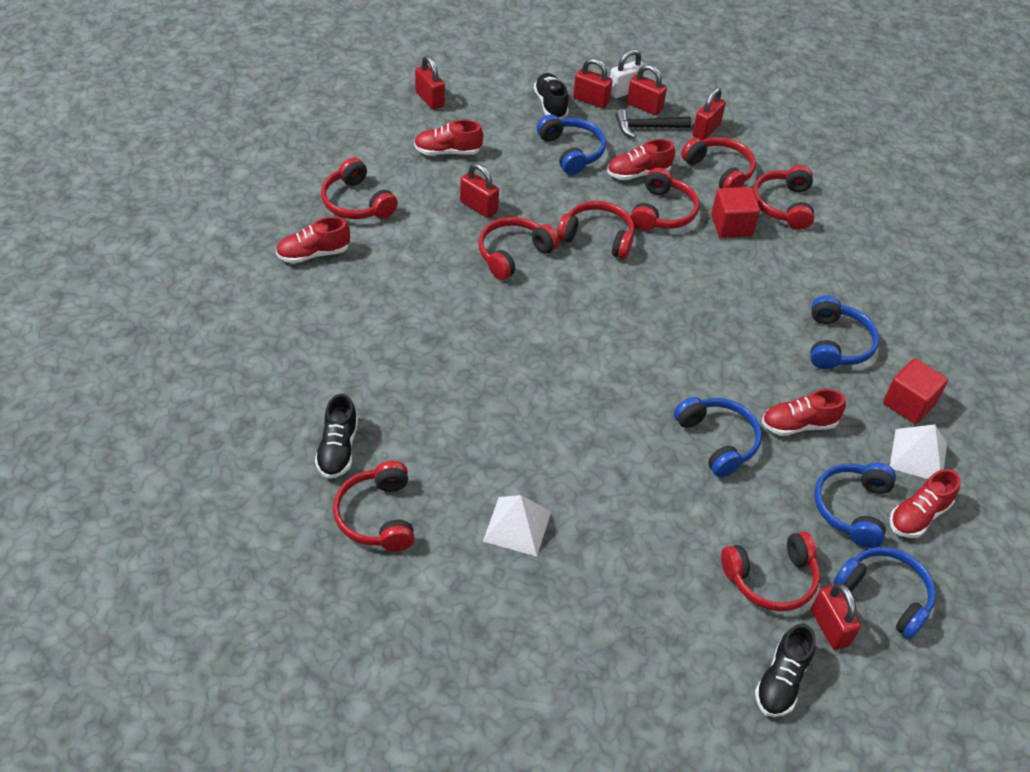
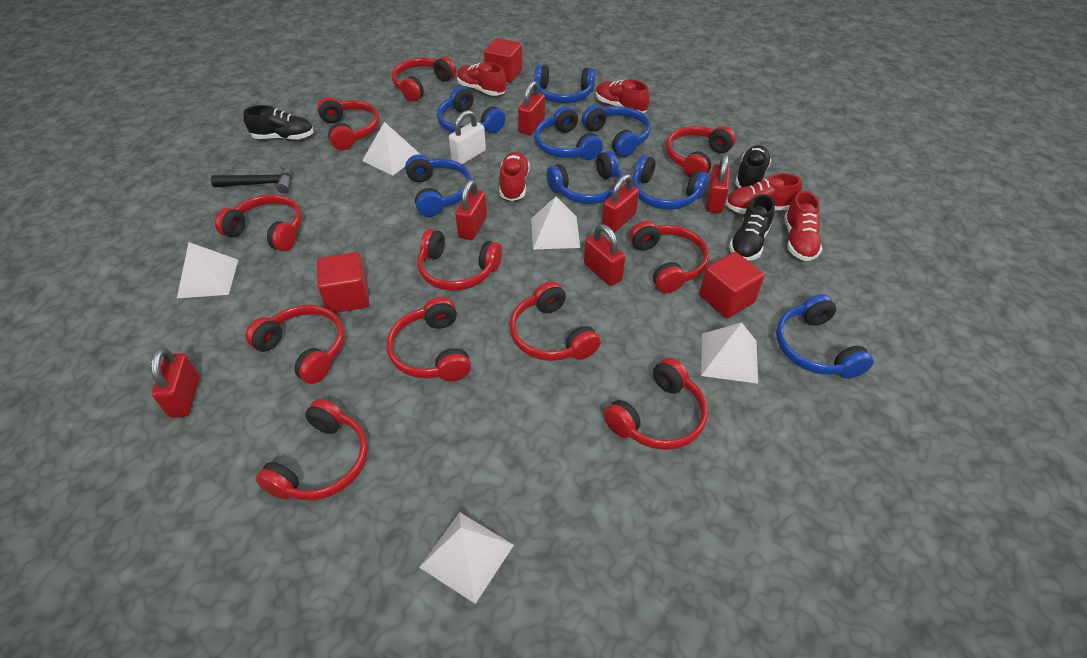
blue headphones: [537,115,606,175] [674,397,762,477] [810,295,879,369] [814,462,896,548] [834,547,936,639] = 5 -> [405,154,471,217] [437,86,505,133] [534,65,595,103] [534,106,603,160] [547,151,622,204] [582,105,651,157] [632,155,709,210] [776,294,874,379] = 8
red cube: [711,187,760,238] [883,358,948,424] = 2 -> [317,252,369,313] [484,38,523,83] [699,252,765,318] = 3
red headphones: [321,158,398,219] [333,461,415,551] [478,217,559,280] [557,201,635,259] [630,168,699,231] [681,137,756,188] [721,531,820,611] [753,165,814,230] = 8 -> [215,194,302,251] [246,305,345,384] [256,399,368,500] [317,97,380,150] [387,297,471,381] [391,57,456,102] [417,229,502,291] [510,281,601,361] [604,358,708,450] [630,221,709,293] [666,126,736,177] = 11
white pyramid: [483,495,552,556] [890,424,947,479] = 2 -> [177,242,238,298] [362,122,421,176] [419,512,514,604] [531,197,580,249] [701,322,758,384] = 5

